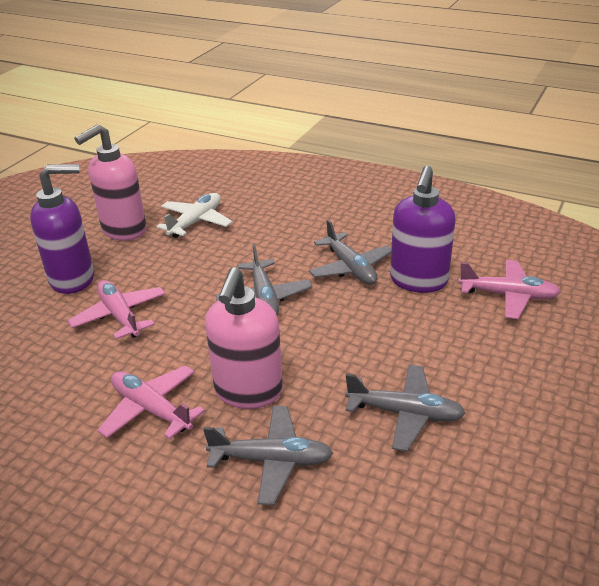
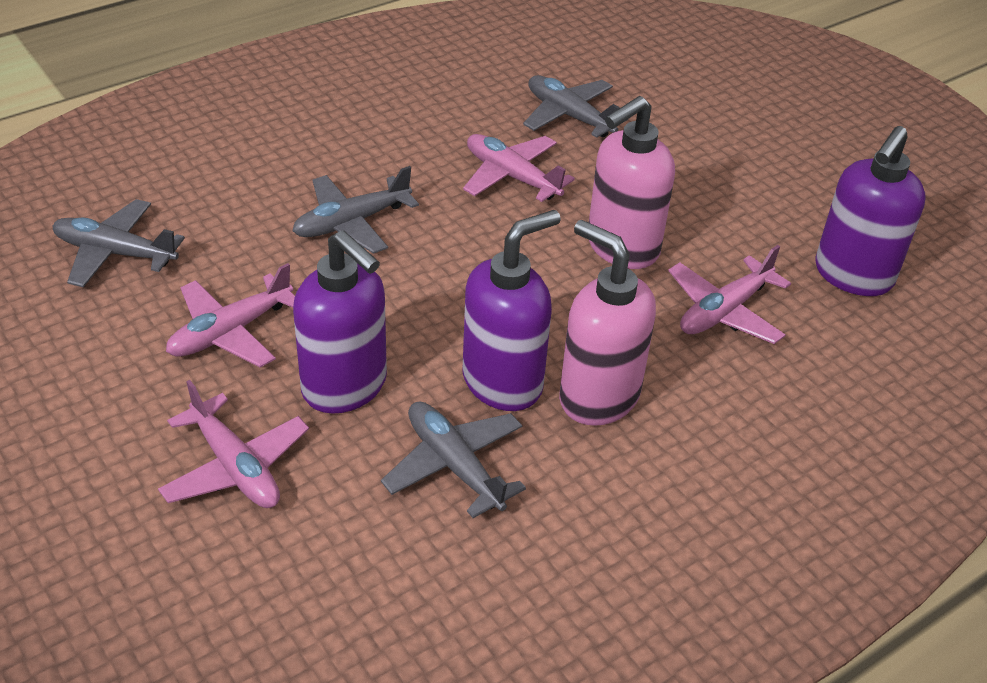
pink plane: [68,280,165,339] [97,366,205,439] [458,260,561,319] = 3 -> [158,380,309,508] [166,263,295,368] [463,134,575,202] [668,245,791,344] = 4
purple soap dispenser: [30,164,94,294] [390,166,455,293] = 2 -> [293,230,387,414] [462,210,561,411] [816,126,926,296] = 3
white plane: [156,193,232,238] = 1 -> none = 0

